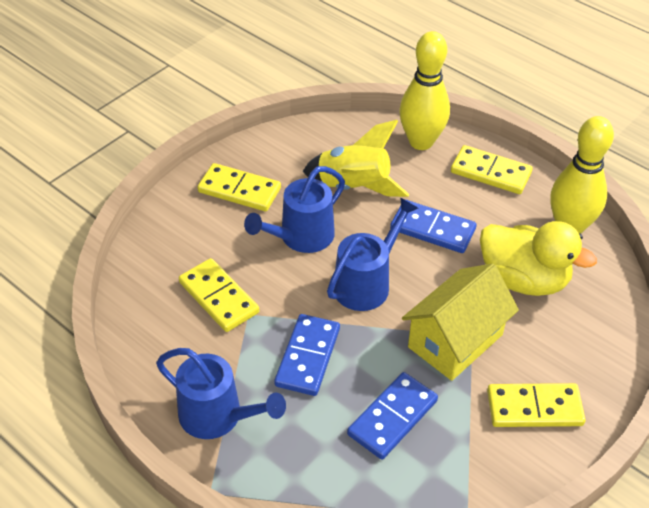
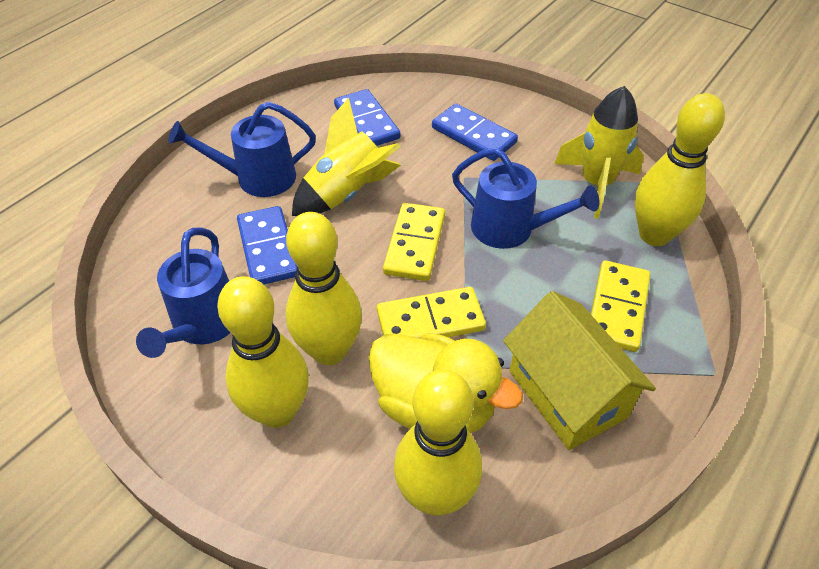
yellow bowling pin: [399,31,450,150] [550,116,614,234] = 2 -> [217,276,309,428] [286,212,362,365] [394,369,482,515] [635,93,725,246] = 4
yellow domino: [179,258,259,332] [197,163,281,212] [451,145,533,194] [487,383,586,427] = 4 -> [377,287,486,338] [383,203,445,281] [591,260,650,352] = 3
yellow rocket: [302,120,409,197] = 1 -> [292,98,401,216] [554,86,644,219] = 2

